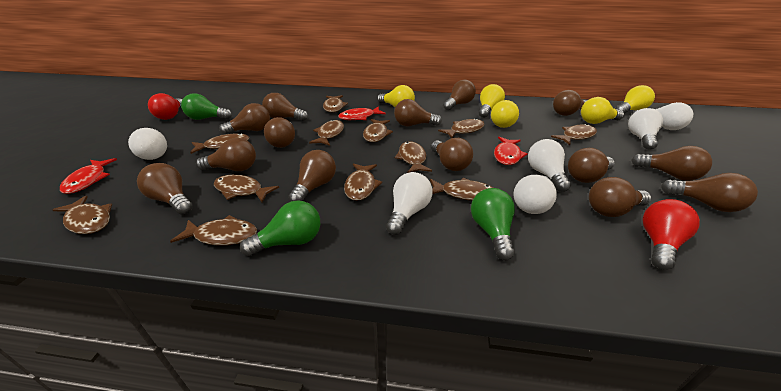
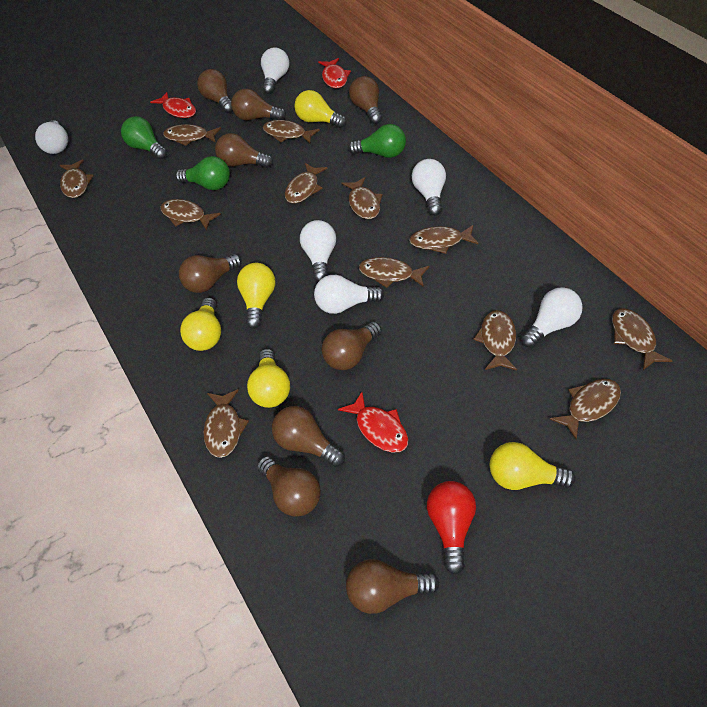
brown light bulb: [137,163,193,215] [196,138,256,171] [219,103,270,134] [262,93,308,121] [264,117,295,148] [288,150,336,202] [394,99,442,126] [431,138,473,171] [443,79,476,110] [553,90,587,116] [568,148,615,183] [589,177,651,217] [631,146,712,181] [661,173,758,212] = 14 -> [179,254,242,293] [197,69,233,113] [215,133,273,168] [231,89,286,120] [257,456,321,517] [272,406,345,467] [322,322,382,370] [346,559,440,614] [349,76,382,124] = 9
red light bulb: [148,93,182,120] [643,199,700,270] = 2 -> [427,481,476,575] = 1

